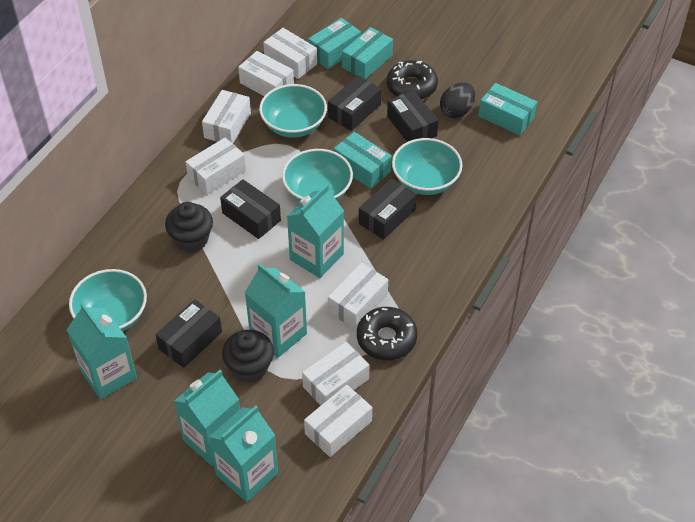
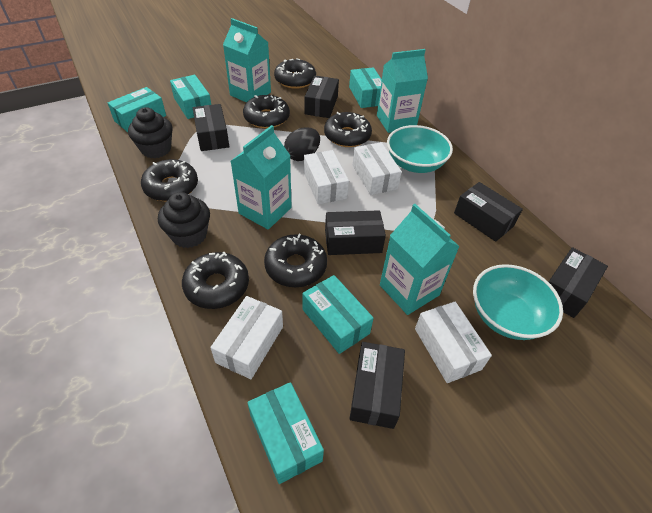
black box: [156,299,222,368] [220,179,281,239] [328,76,381,131] [359,178,417,240] [387,90,438,142] = 5 -> [193,104,229,151] [304,75,339,118] [325,210,386,255] [350,342,405,429] [454,182,523,242] [549,247,608,318] = 6
black donut: [357,307,418,360] [387,60,438,99] = 2 -> [141,159,198,201] [182,252,249,309] [243,95,290,129] [264,234,327,287] [274,59,316,89] [324,112,372,147] = 6
turquoise bowl: [69,269,147,332] [259,84,327,138] [282,149,353,202] [392,138,462,195] = 4 -> [387,125,453,173] [473,264,563,340] = 2
turquoise box: [308,18,361,69] [333,132,392,189] [342,27,393,79] [478,83,537,135] = 4 -> [108,87,166,132] [170,75,211,119] [247,382,324,484] [302,275,374,354] [349,67,382,108] = 5
turquoise carton: [66,303,137,399] [174,370,240,466] [209,406,278,502] [245,263,307,358] [287,184,344,278] = 5 -> [223,18,271,103] [231,125,291,230] [377,49,428,133] [380,204,460,315] = 4
white box: [186,137,246,195] [202,90,251,144] [238,51,294,96] [263,28,317,79] [302,342,369,406] [304,385,372,457] [328,263,388,329] = 7 -> [210,296,283,379] [304,150,349,204] [353,142,402,195] [415,302,492,383] = 4

